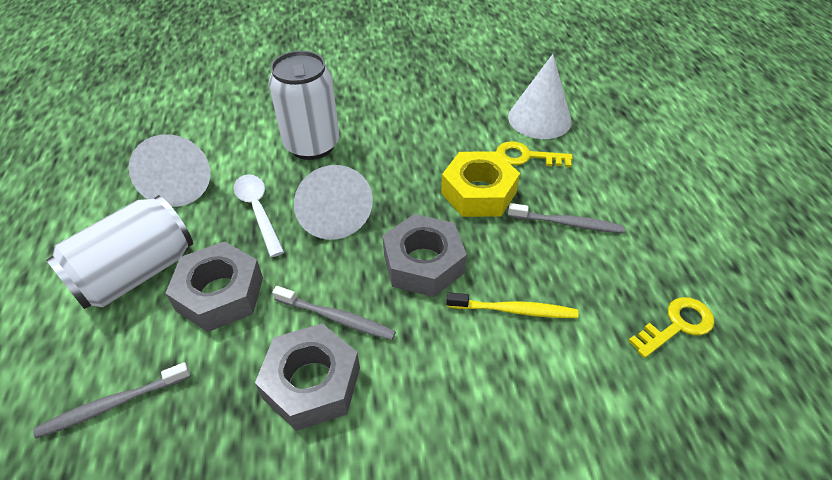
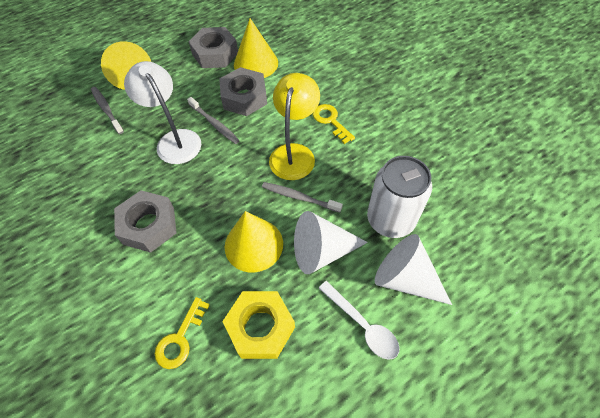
white can: [46,195,193,309] [269,51,339,160] = 2 -> [367,156,432,238] = 1
white cone: [129,134,210,207] [294,165,373,240] [508,54,571,139] = 3 -> [294,211,368,274] [375,234,452,305] = 2
white lamp: none = 0 -> [124,61,201,164] = 1
yellow cone: none = 0 -> [101,41,151,90] [225,211,283,272] [234,18,278,78] = 3
yellow lamp: none = 0 -> [269,73,320,180] = 1
yellow toothbrush: [446,292,579,318] = 1 -> none = 0

